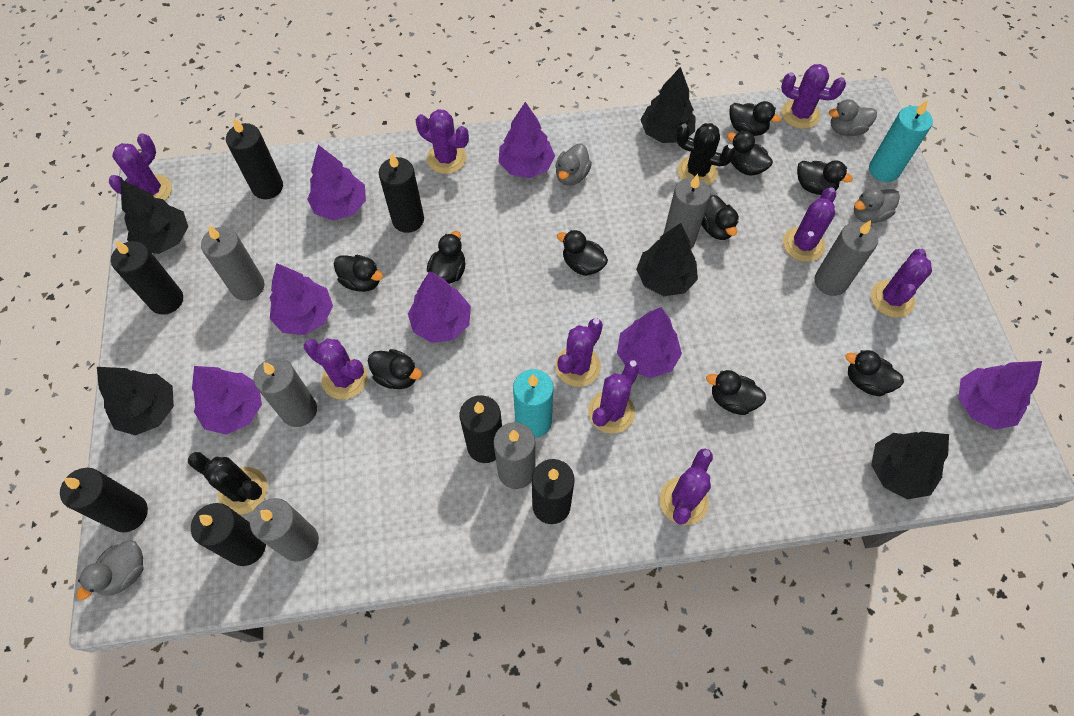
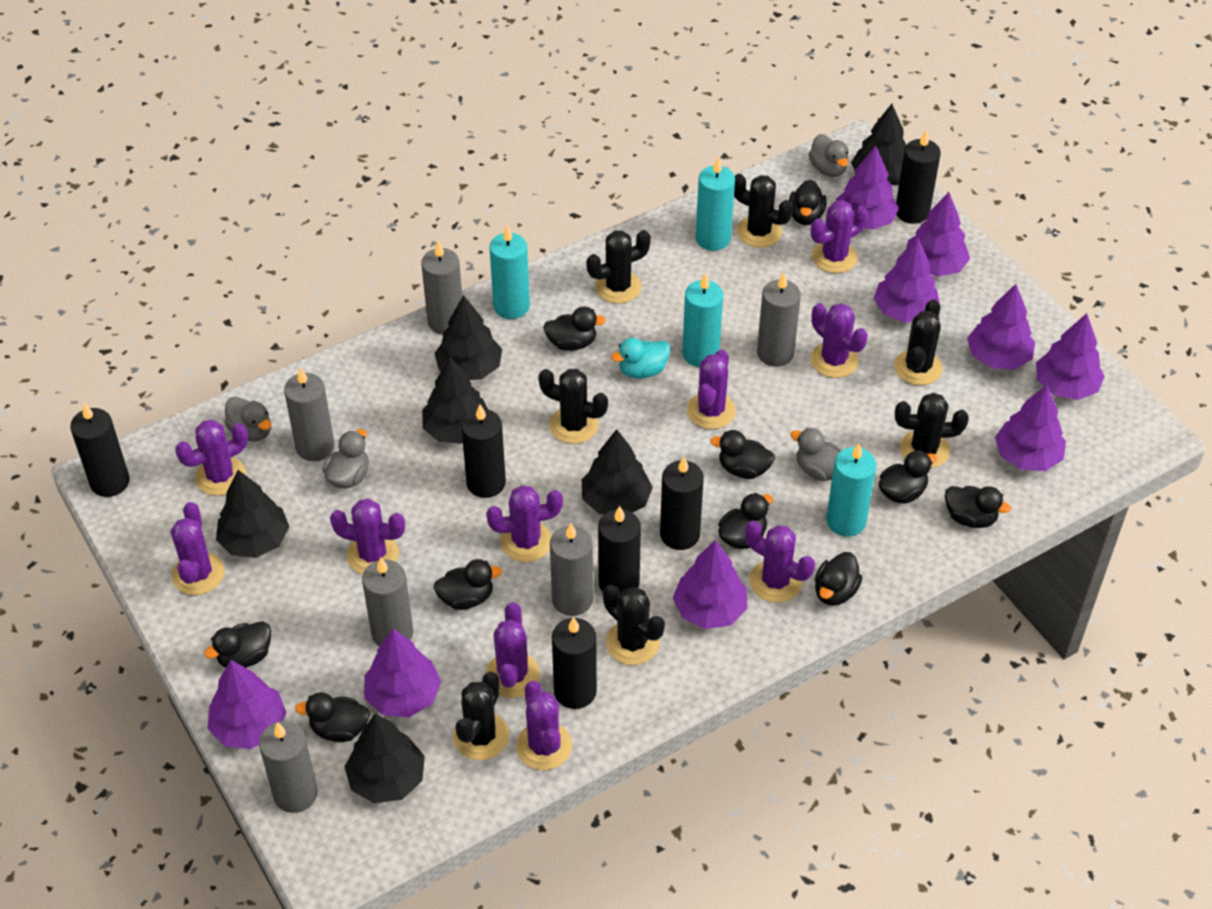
black cactus: [188,452,268,515] [676,123,736,185] = 2 -> [453,672,509,760] [538,369,608,444] [586,230,651,304] [603,585,665,665] [734,174,793,248] [894,299,943,385] [895,393,969,468] = 7
black candle: [60,468,148,532] [111,240,183,315] [191,503,266,566] [226,117,283,199] [379,153,424,233] [460,395,502,463] [532,459,575,524] = 7 -> [70,403,130,497] [461,404,506,498] [552,617,597,709] [598,506,641,597] [660,457,704,550] [896,130,941,224] = 6
black tree: [97,367,174,435] [121,180,188,254] [636,223,698,296] [640,67,695,143] [871,432,949,499] = 5 -> [216,470,289,558] [345,713,425,803] [422,357,489,444] [434,295,502,380] [582,429,653,515] [851,104,906,185] = 6
purple cactus: [109,133,172,201] [304,338,368,400] [416,109,469,174] [555,319,603,387] [588,360,640,434] [659,448,713,525] [781,64,846,129] [783,187,836,262] [871,249,932,318] = 9 -> [171,502,225,595] [175,420,248,496] [330,499,405,574] [485,602,540,698] [486,485,563,562] [516,681,572,770] [687,349,736,429] [745,521,815,603] [810,303,868,378] [811,200,868,273] = 10
purple tree: [192,366,262,435] [270,263,333,335] [307,145,366,220] [408,271,471,343] [498,102,555,178] [617,307,682,378] [958,361,1042,430] = 7 -> [207,660,287,749] [364,629,441,717] [673,540,748,629] [836,146,899,230] [874,237,940,323] [906,192,970,277] [967,284,1035,369] [995,385,1066,471] [1036,313,1105,400] = 9
turquoise candle: [513,369,554,438] [869,99,933,182] = 2 -> [489,225,530,319] [682,273,723,367] [696,157,735,251] [826,443,876,537] = 4
turquoise duck: none = 0 -> [611,338,670,379] = 1

